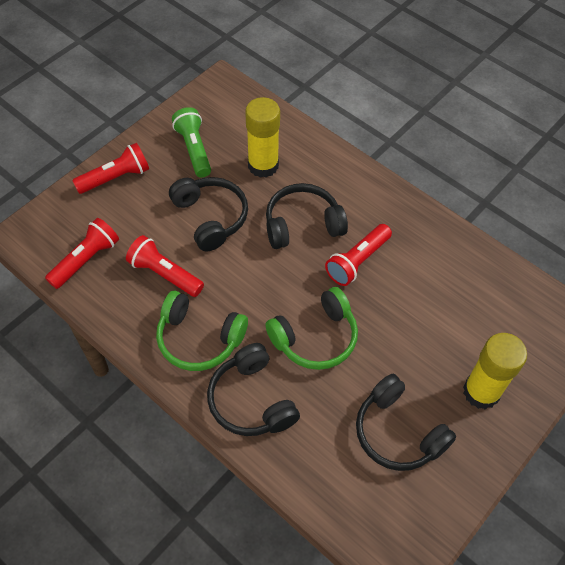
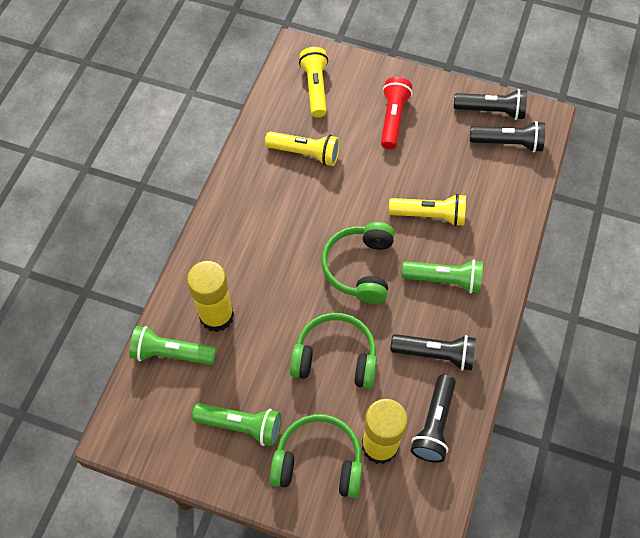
black flashlight: none = 0 -> [390,334,476,371] [411,374,456,463] [454,89,527,120] [470,121,545,152] = 4
black headphones: [169,177,248,251] [207,343,300,436] [266,183,348,249] [356,374,456,471] = 4 -> none = 0
green flashlight: [172,107,211,178] = 1 -> [129,326,216,365] [192,403,281,446] [402,260,483,293] = 3
green headphones: [156,291,248,371] [265,287,358,370] = 2 -> [270,414,363,498] [290,313,377,389] [322,222,395,304] = 3
red flashlight: [45,218,119,289] [72,143,149,194] [126,235,204,297] [325,224,392,286] = 4 -> [381,77,413,149] = 1
yellow flashlight: none = 0 -> [265,131,340,166] [299,47,328,118] [389,194,466,226] = 3

